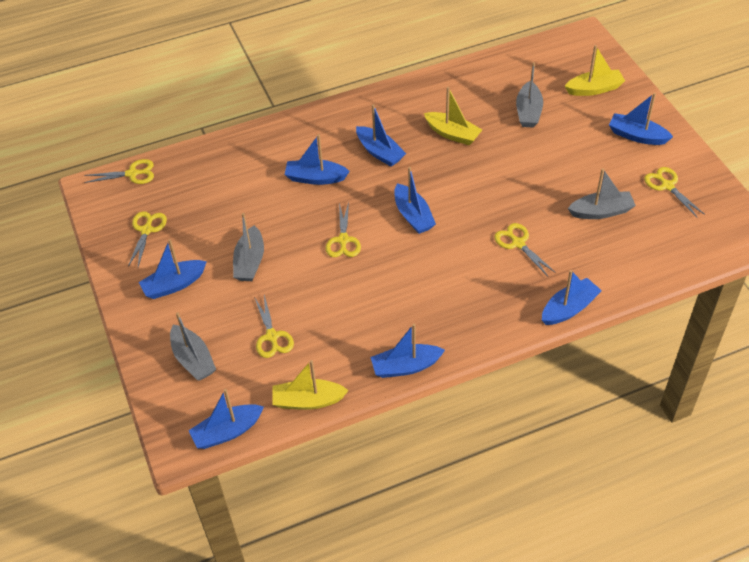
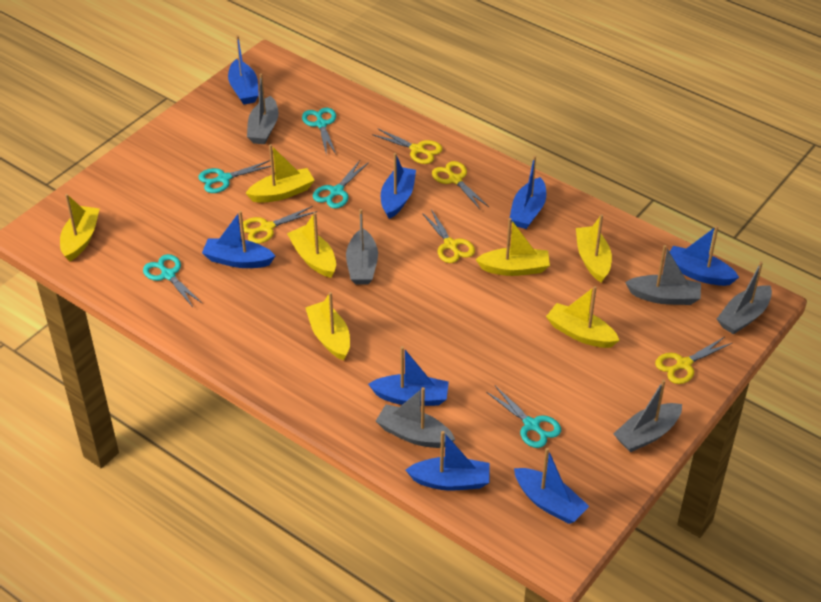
grey boat: [170,312,216,381] [233,213,264,281] [516,62,543,128] [568,168,636,219] = 4 -> [247,73,279,144] [346,209,378,285] [376,387,455,448] [613,380,682,452] [625,245,701,305] [717,261,772,334] = 6
turquoise scissors: none = 0 -> [143,254,203,307] [198,160,271,193] [302,108,336,154] [313,160,369,209] [486,386,561,448] = 5
yellow boat: [272,360,349,410] [424,87,482,145] [565,45,625,96] = 3 -> [60,194,100,261] [245,144,315,203] [287,212,336,278] [305,292,350,361] [475,218,550,276] [546,286,620,348] [576,215,612,283] = 7
yellow scissors: [84,159,154,184] [128,211,167,267] [254,295,294,358] [326,202,361,257] [494,223,556,276] [644,167,705,218] = 6 -> [243,206,317,244] [372,128,443,164] [422,209,475,263] [432,161,489,209] [655,337,732,384] = 5

